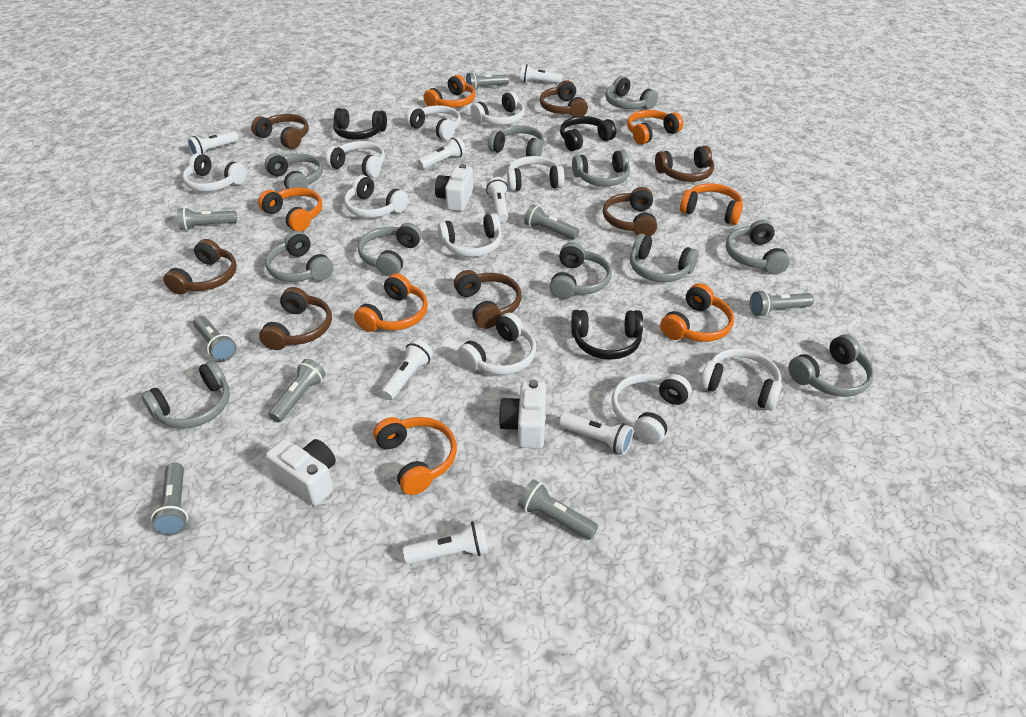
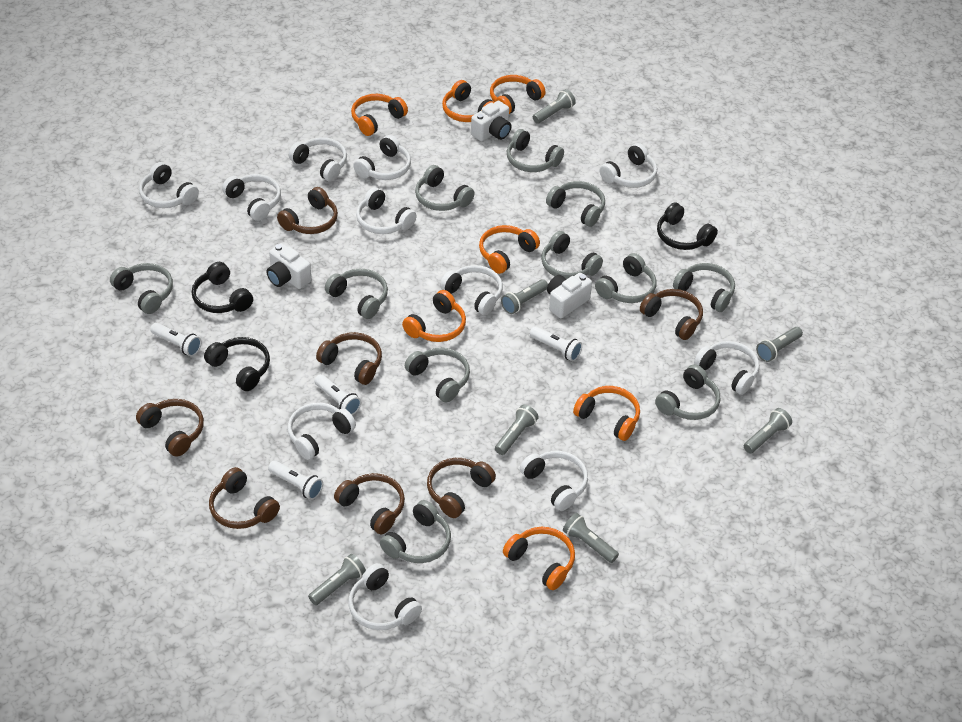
grey flashlight: [151,463,188,536] [177,207,237,231] [193,316,237,361] [268,359,326,423] [466,72,509,90] [518,479,598,540] [524,204,579,240] [750,290,814,316] = 8 -> [308,554,366,605] [495,404,539,455] [501,279,548,314] [533,89,576,124] [563,513,619,563] [744,408,792,453] [756,327,803,362] = 7
white flashlight: [188,131,239,155] [381,339,433,400] [403,521,488,564] [418,136,466,169] [486,177,508,222] [520,64,563,84] [559,412,633,455] = 7 -> [150,323,201,357] [268,460,323,500] [314,374,361,415] [530,326,582,361] = 4
white headphones: [183,153,246,192] [325,141,385,178] [344,175,408,218] [406,105,461,140] [438,213,502,257] [457,313,536,375] [471,91,525,125] [507,156,565,191] [611,373,691,444] [700,348,782,411] = 10 -> [139,162,199,208] [222,174,281,221] [288,402,356,460] [289,137,347,182] [348,563,422,630] [353,135,411,180] [356,187,417,234] [440,265,503,315] [520,451,588,511] [600,143,657,188] [694,341,759,395] = 11

